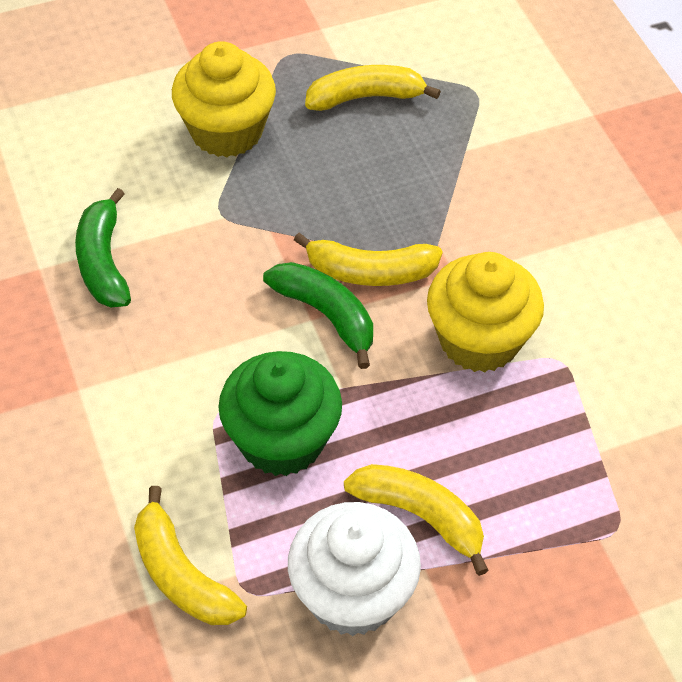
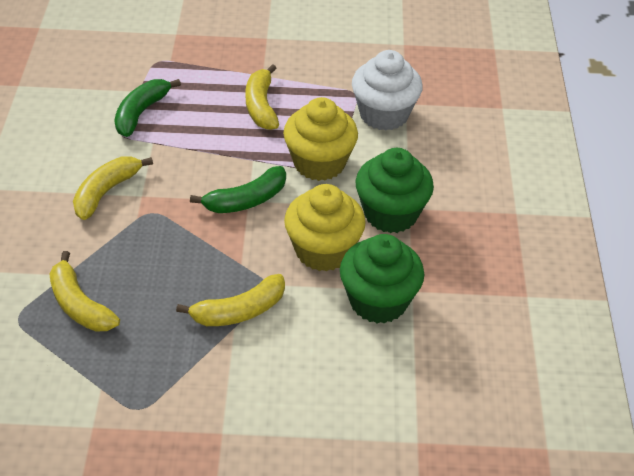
green cupcake: [218,351,342,476] = 1 -> [340,234,424,324] [356,148,434,233] = 2

